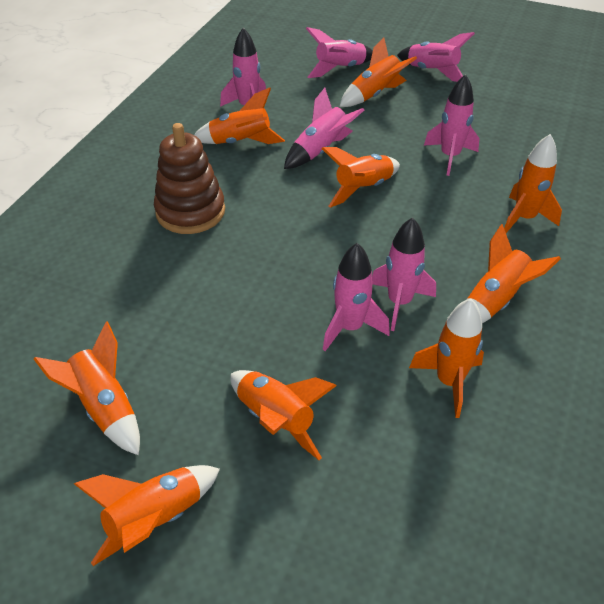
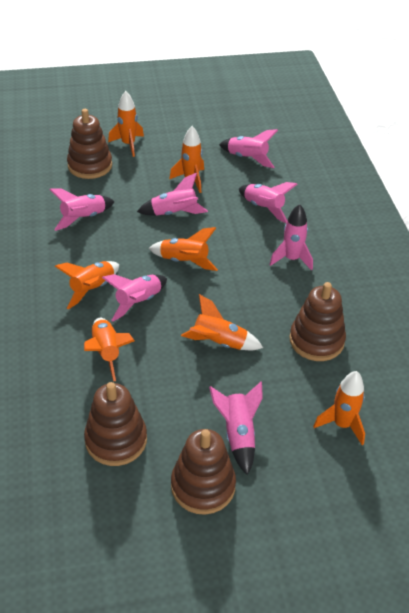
brown stacking toy: [154,123,225,234] = 1 -> [67,109,112,179] [84,382,147,466] [171,429,236,515] [289,282,346,361] = 4
orange rocket: [34,321,140,455] [74,465,220,566] [194,87,285,144] [230,370,337,460] [321,147,400,208] [339,37,417,107] [409,299,484,418] [466,224,561,323] [504,134,562,233] = 9 -> [55,261,119,309] [84,318,135,381] [108,91,144,157] [148,227,218,271] [169,126,204,193] [181,294,263,350] [313,371,365,445] = 7

